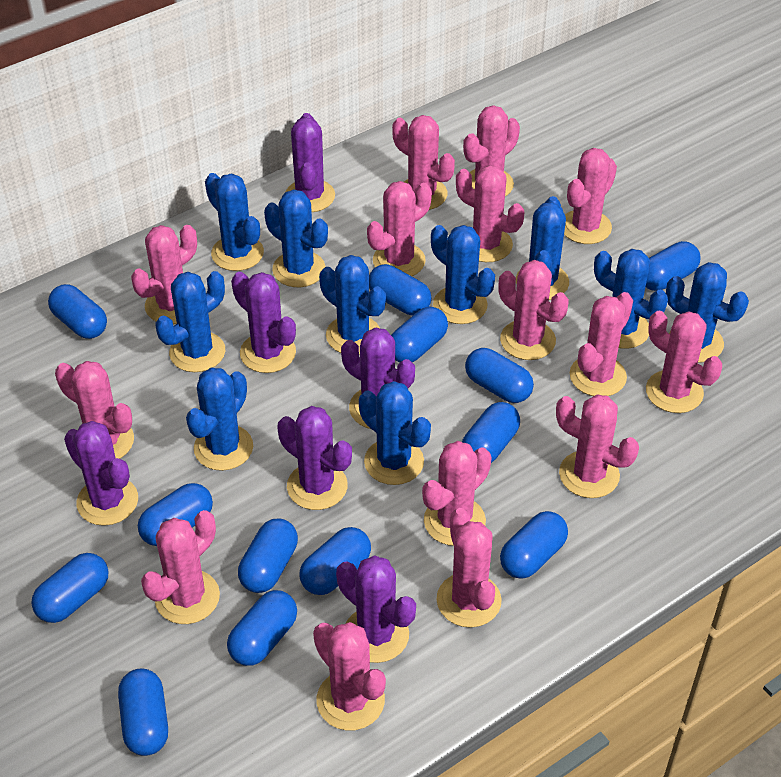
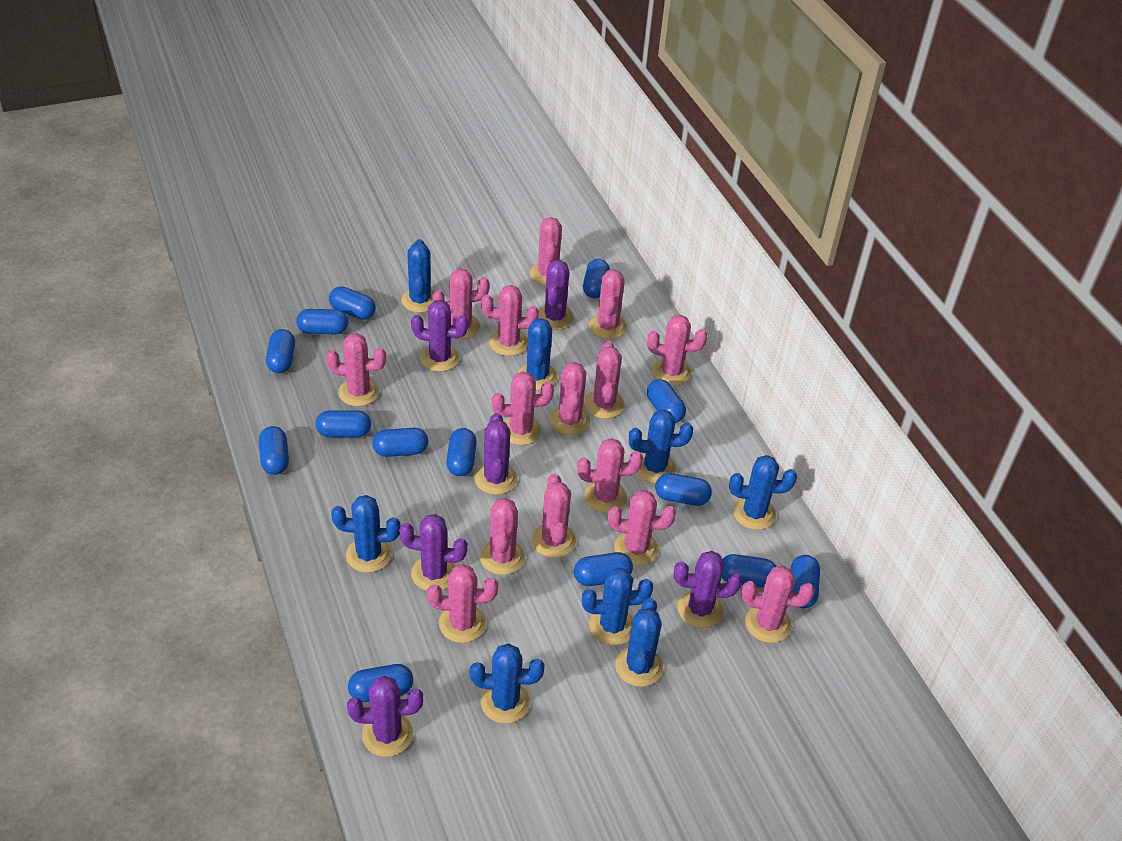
blue cactus: [156,271,225,372] [186,368,253,471] [205,173,264,271] [264,189,328,287] [319,255,386,355] [359,381,431,485] [431,225,495,324] [516,196,569,300] [594,249,668,349] [666,262,749,363] = 10 -> [331,495,400,573] [401,239,435,313] [470,643,545,724] [518,318,557,390] [582,567,653,645] [615,598,663,687] [629,409,693,483] [729,455,797,530] = 8
blue capsule: [31,553,108,623] [48,284,107,339] [118,668,168,756] [138,483,213,546] [227,590,297,666] [238,519,298,593] [300,527,371,595] [369,264,432,316] [391,307,448,362] [462,402,520,463] [465,348,534,403] [500,511,568,579] [646,241,700,291] = 13 -> [259,426,289,475] [266,329,295,373] [296,309,348,334] [315,410,371,437] [329,286,376,320] [348,664,413,702] [372,428,428,457] [446,428,477,476] [574,552,633,586] [583,259,610,298] [647,379,686,423] [655,473,712,506] [722,554,777,588] [791,555,820,608] = 14

